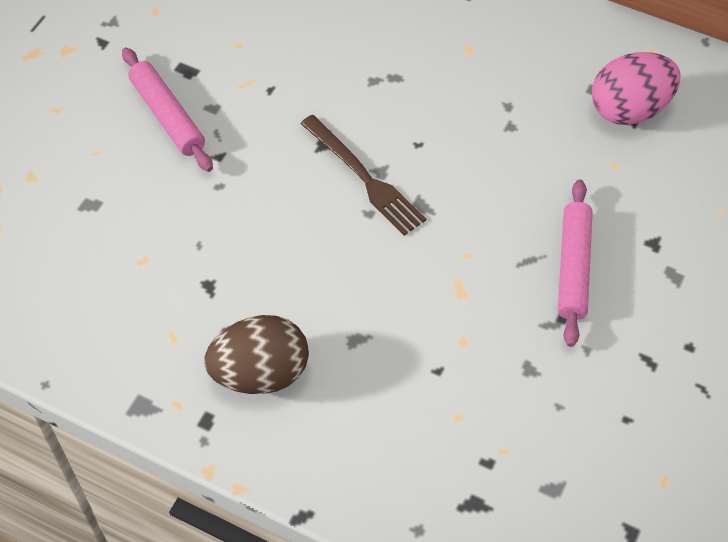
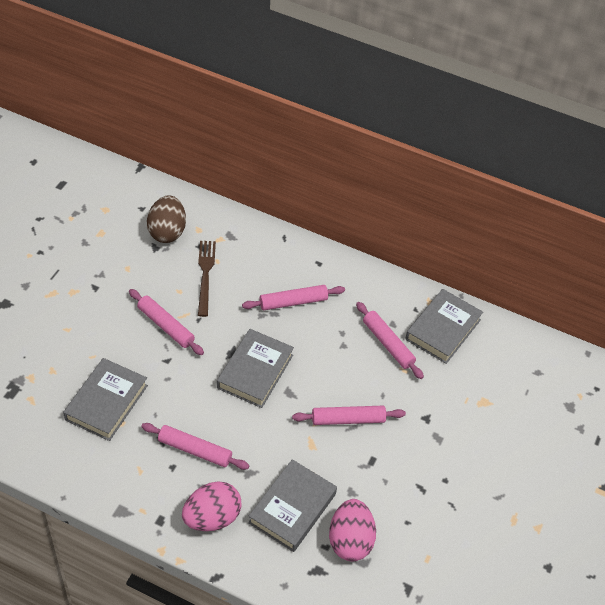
grey book: none = 0 -> [63,358,148,441] [217,329,294,408] [248,459,337,552] [405,289,483,364] = 4
pink egg: [592,52,680,125] = 1 -> [182,482,241,531] [329,499,376,561] = 2
pink rolling pin: [122,47,213,172] [558,180,593,347] = 2 -> [129,289,204,355] [141,423,250,470] [242,285,345,310] [292,406,406,425] [356,302,424,379] = 5

